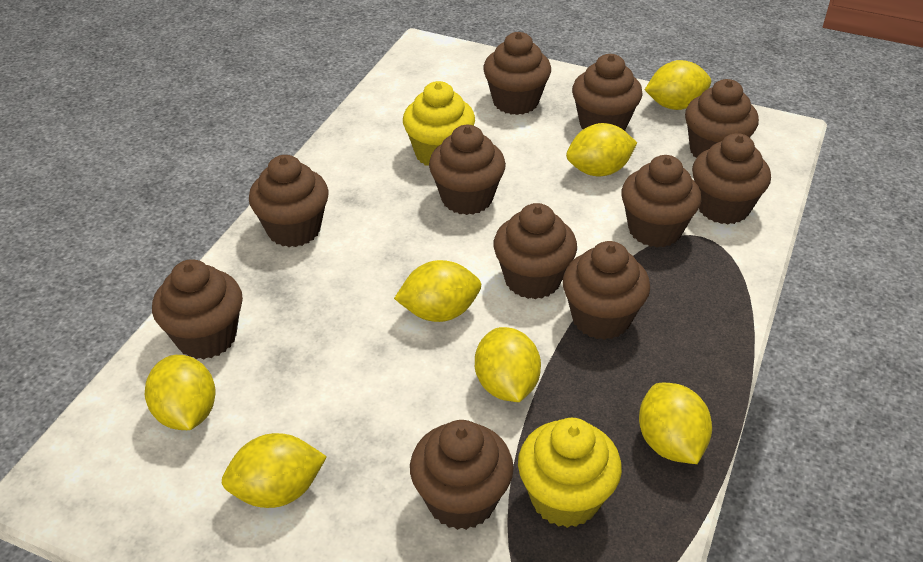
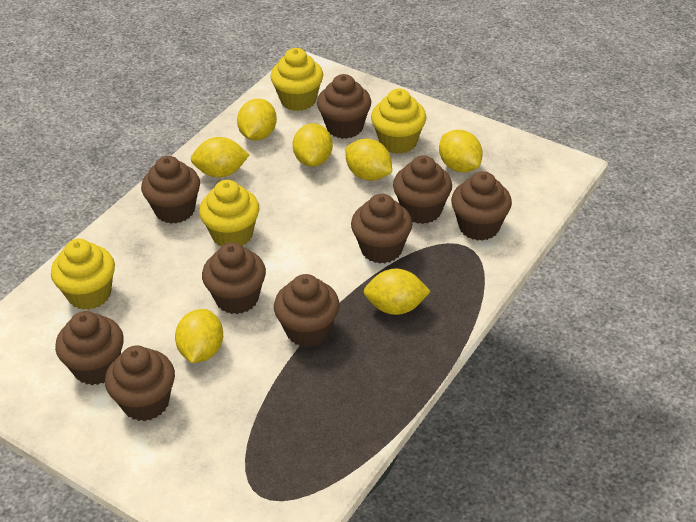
brown cupcake: [152,259,243,359] [249,155,329,247] [410,420,514,530] [429,125,506,215] [483,32,551,115] [493,203,577,299] [563,241,650,340] [572,54,643,131] [621,155,701,247] [685,79,759,158] [692,133,771,224] = 11 -> [55,311,124,385] [105,345,175,421] [141,156,200,224] [202,243,266,314] [274,274,340,347] [317,74,371,139] [351,194,412,264] [393,155,452,224] [451,171,512,241] = 9
yellow cupcake: [403,81,475,166] [518,418,622,528] = 2 -> [51,239,115,310] [199,180,259,246] [271,48,323,111] [371,89,426,154] = 4

